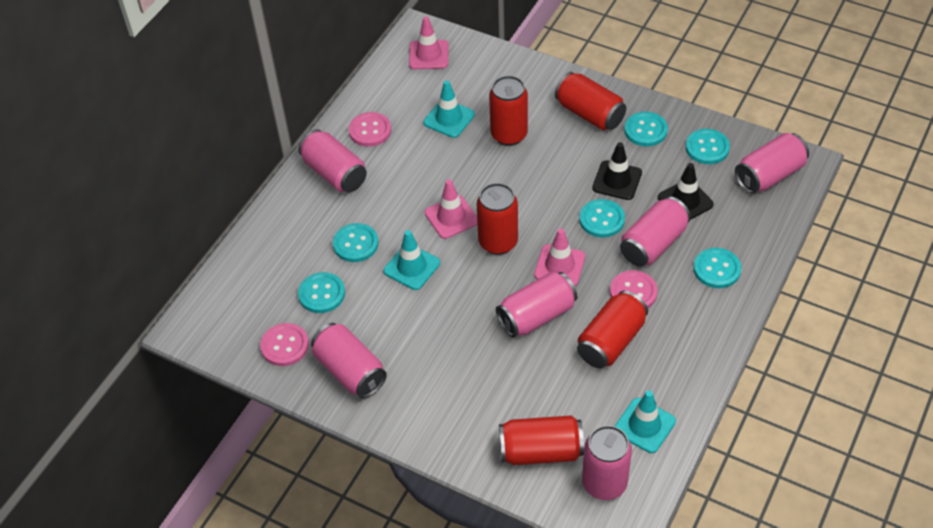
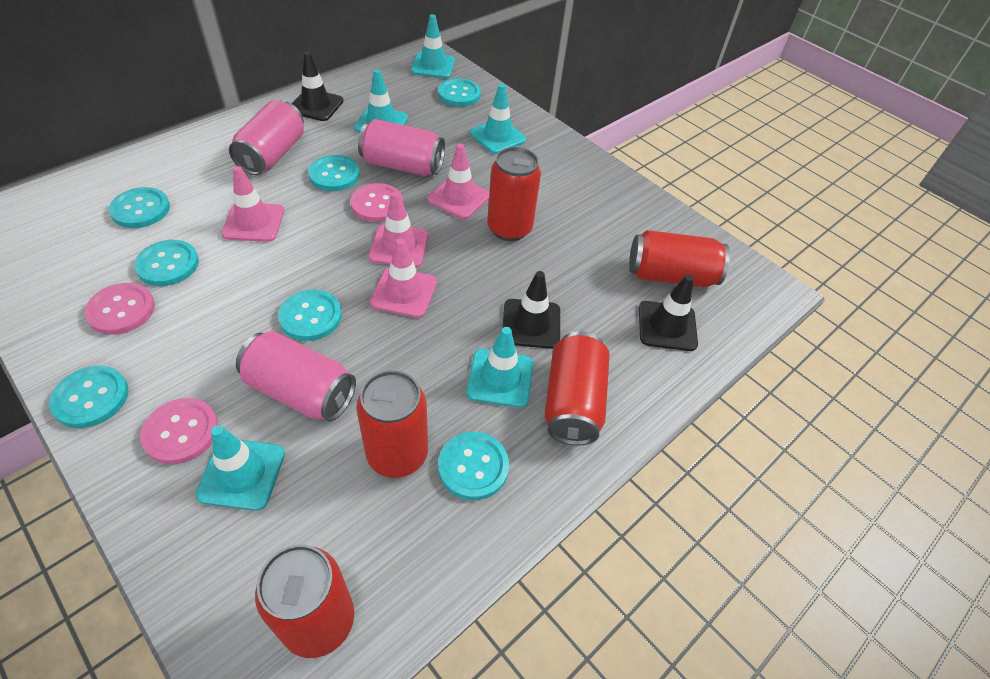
black traffic cone: [592,142,642,200] [658,163,714,220] = 2 -> [292,51,344,121] [502,271,560,349] [639,274,698,351] = 3
pink can: [298,129,367,192] [311,323,387,399] [496,272,577,338] [582,425,632,500] [620,196,691,267] [735,133,809,194] = 6 -> [229,100,304,175] [236,331,356,422] [358,119,445,176] = 3
pink traffic cone: [409,16,449,69] [425,180,477,239] [534,228,585,286] = 3 -> [221,166,284,242] [369,191,429,268] [370,238,437,318] [428,144,489,219] = 4
turquoise button: [298,272,345,313] [333,223,378,262] [579,199,625,238] [624,112,668,147] [686,129,730,164] [693,248,741,288] = 6 -> [49,365,129,428] [109,187,170,228] [134,240,199,286] [278,289,342,341] [308,155,360,191] [438,78,481,107] [438,432,509,500] = 7
turquoise traffic cone: [383,230,440,290] [423,80,475,138] [615,391,676,453] = 3 -> [195,425,285,511] [354,69,408,132] [411,14,455,79] [467,327,533,408] [470,84,526,154] = 5

